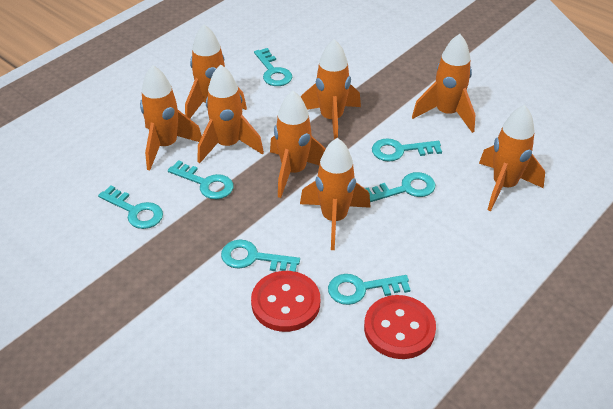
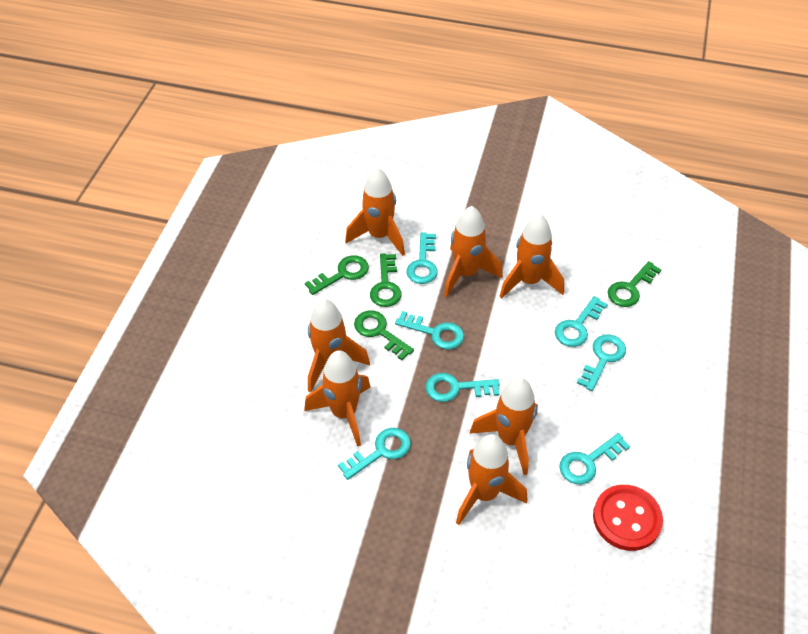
green key: none = 0 -> [305,255,369,295] [354,310,414,360] [370,253,402,307] [608,261,662,307] = 4
orange rocket: [140,65,202,171] [185,24,247,119] [198,65,264,163] [270,91,326,198] [300,138,371,250] [301,39,361,140] [412,34,475,133] [479,105,545,211] = 8 -> [304,350,371,447] [308,299,370,393] [345,168,405,256] [444,206,503,297] [456,434,528,525] [469,377,538,475] [499,214,564,299] = 7
red button: [251,271,320,332] [364,295,436,359] = 2 -> [593,485,663,551] = 1

